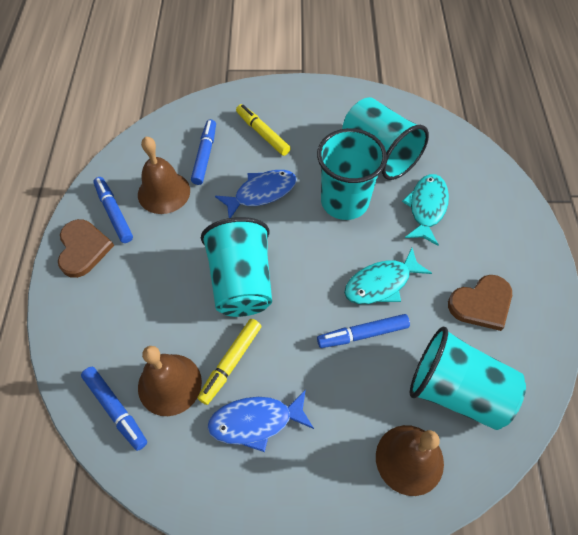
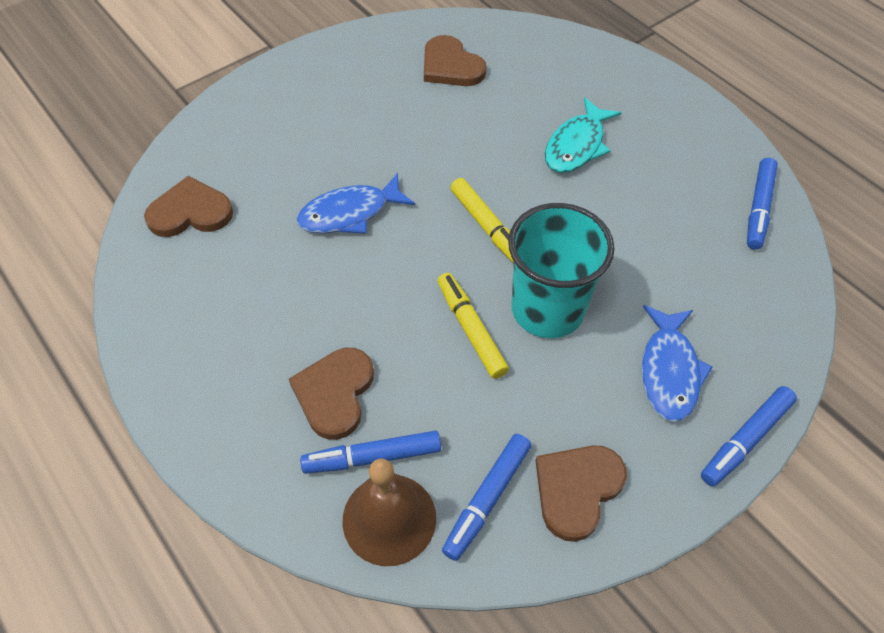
brown bell: [138,137,190,214] [138,346,202,416] [376,425,444,496] = 3 -> [343,459,436,566] = 1
brown heart: [58,219,114,278] [448,275,512,331] = 2 -> [144,176,233,237] [289,348,374,440] [424,35,487,86] [536,445,627,542] = 4
turquoise cup: [201,217,272,317] [317,128,387,220] [342,97,429,180] [410,327,526,430] = 4 -> [508,203,615,338] = 1
turquoise fish: [344,248,432,304] [402,174,449,246] = 2 -> [545,97,622,173] = 1

